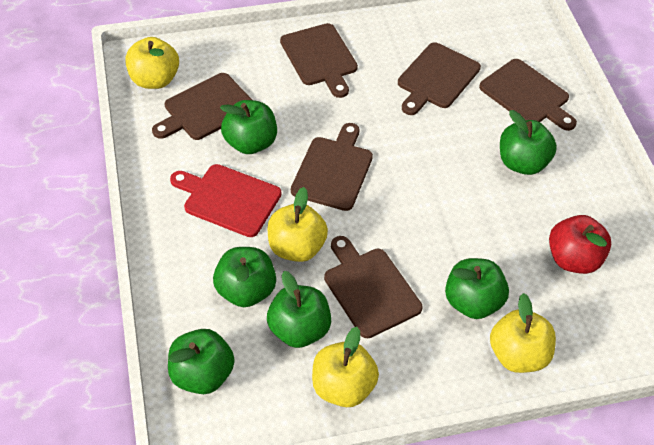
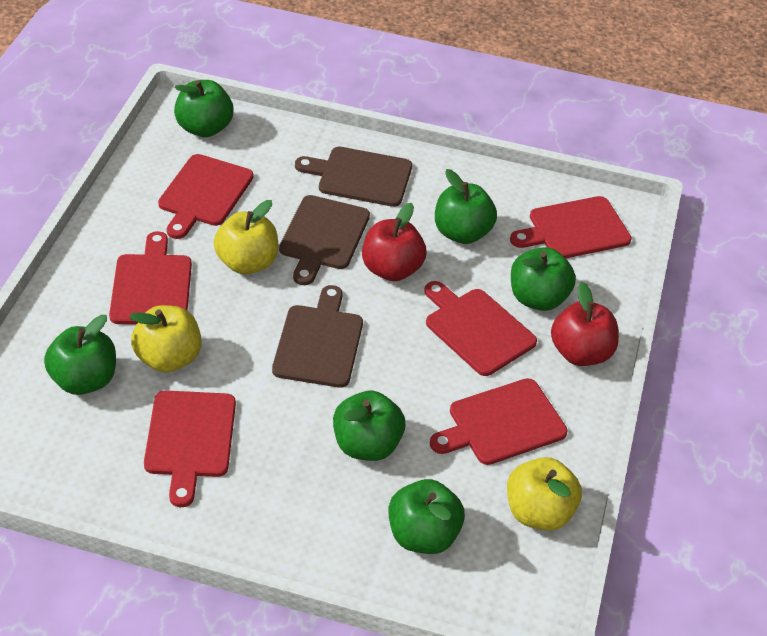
brown cutting board: [152,73,252,140] [280,23,358,98] [291,123,373,211] [324,236,423,338] [398,42,481,115] [479,59,577,131] = 6 -> [272,285,363,388] [279,195,370,285] [295,147,412,207] = 3
red apple: [549,215,611,274] = 1 -> [362,203,426,281] [551,282,619,366] = 2
red cutting board: [170,164,281,237] = 1 -> [109,231,192,325] [144,391,236,507] [158,154,253,239] [424,281,537,376] [430,378,567,465] [510,196,632,259] = 6
yellow apple: [125,37,179,89] [267,187,328,262] [312,327,379,407] [490,293,556,373] = 4 -> [129,305,202,372] [214,200,278,274] [507,457,582,531] = 3

